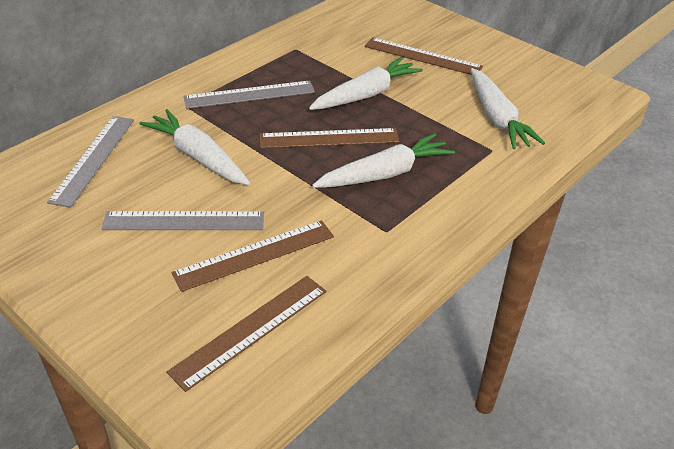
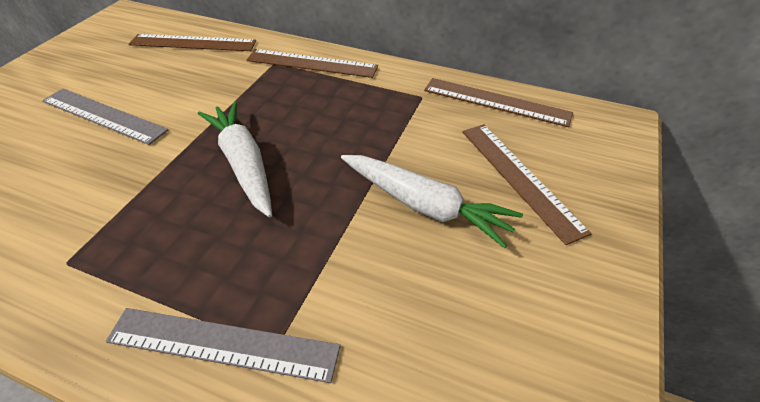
grey ruler: [47,116,134,208] [102,211,264,230] [183,81,315,109] = 3 -> [42,89,168,145] [106,308,341,383] = 2
white carrot: [139,109,250,185] [309,57,423,110] [312,133,455,188] [471,68,545,149] = 4 -> [198,101,272,217] [341,155,523,249] = 2

